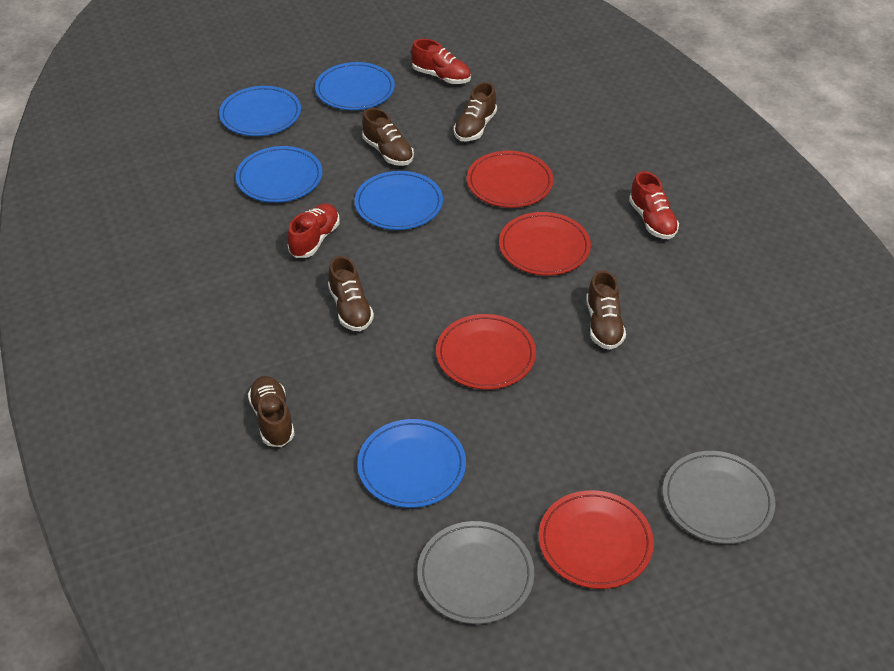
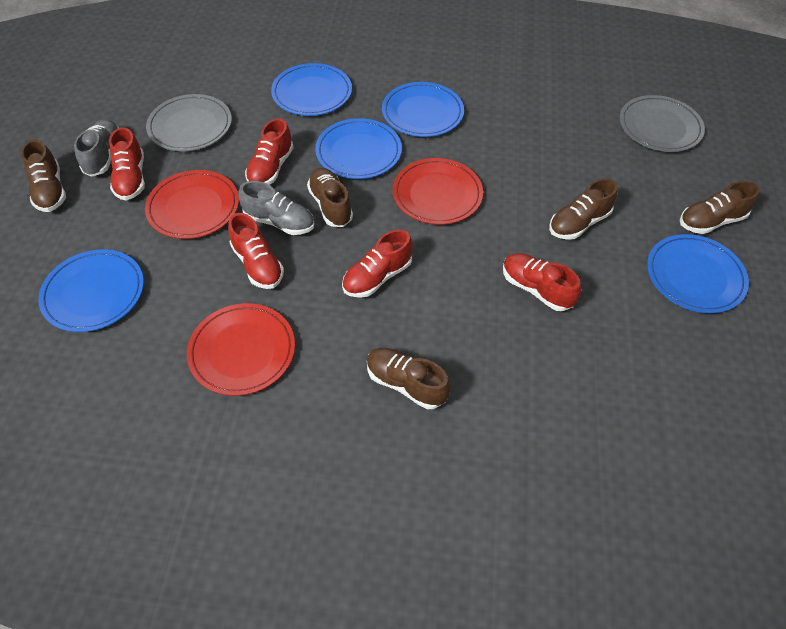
grey shoe: none = 0 -> [74,119,119,177] [238,181,315,235] = 2
red plate: [436,314,536,390] [467,151,554,208] [499,212,591,276] [539,490,654,589] = 4 -> [145,170,239,239] [187,303,295,396] [393,158,483,225] = 3
red shoe: [287,203,340,258] [411,39,471,84] [629,171,679,239] = 3 -> [109,127,145,201] [228,213,284,289] [245,118,294,185] [342,229,413,298] [503,253,581,311] = 5

